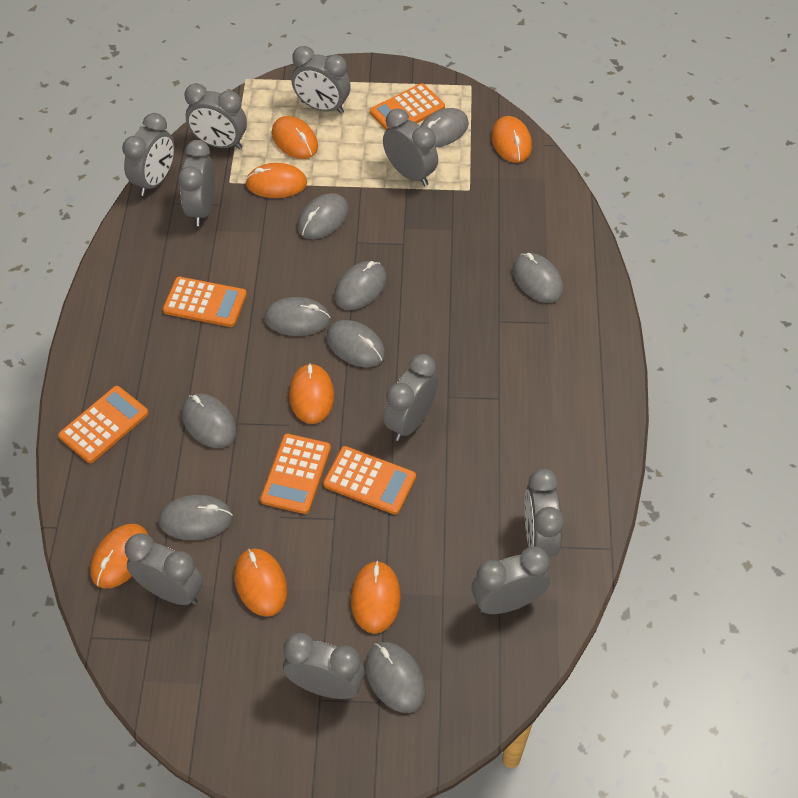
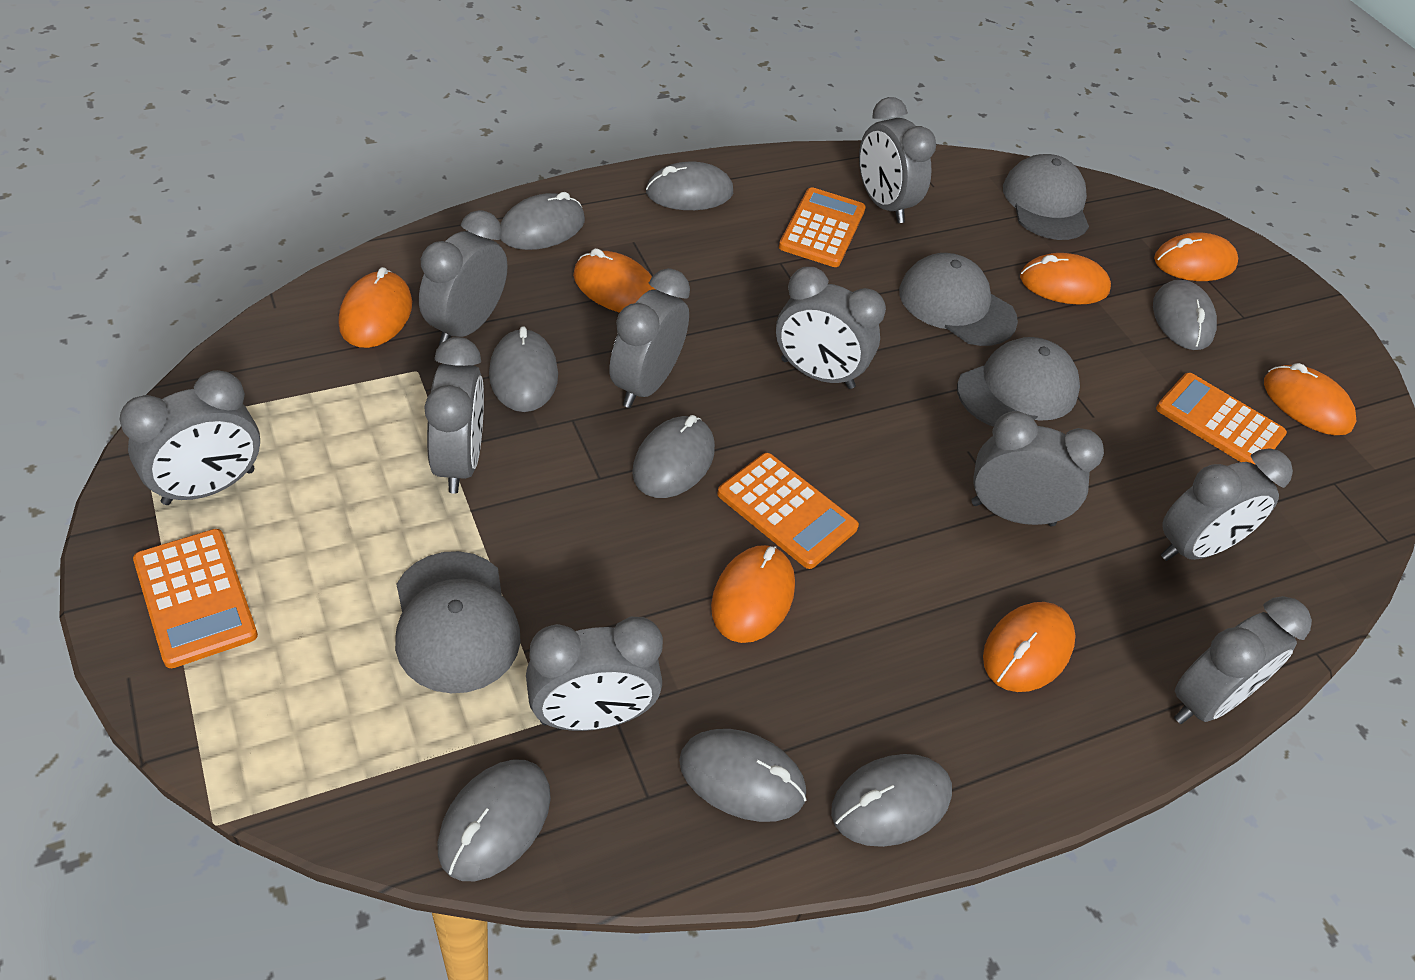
grey cap: none = 0 -> [395,551,521,693] [899,253,1018,346] [957,337,1080,427] [1003,154,1089,240] = 4
grey mouse: [159,495,233,540] [182,393,237,448] [264,297,331,336] [298,193,348,239] [326,320,385,367] [334,261,387,310] [365,642,426,713] [420,108,469,147] [512,253,564,303] = 9 -> [438,759,551,881] [489,326,558,412] [500,192,585,250] [632,415,715,498] [646,162,733,210] [679,729,807,822] [831,754,952,847] [1153,280,1217,350] = 8
orange calculator: [58,386,149,463] [163,277,247,327] [260,434,331,514] [323,446,416,515] [370,83,445,130] = 5 -> [133,529,258,668] [717,453,859,569] [779,187,866,267] [1156,373,1287,465] = 4

